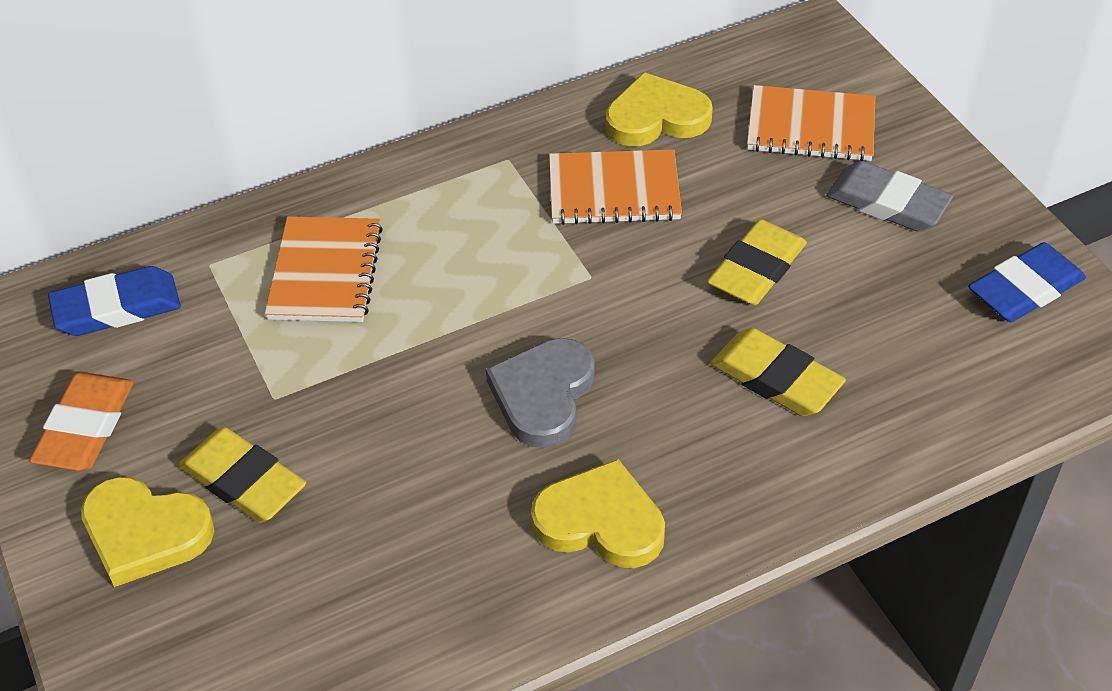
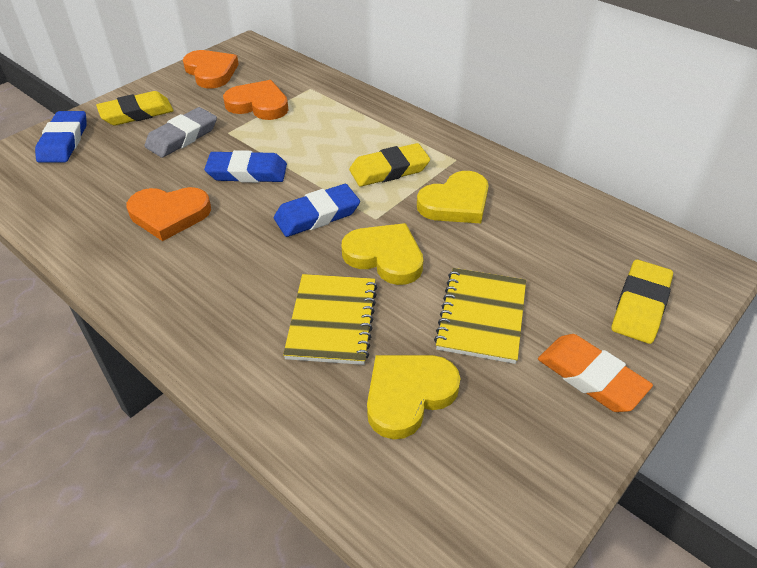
blue eraser: [48,266,181,336] [968,242,1086,322] = 2 -> [35,111,87,163] [204,150,287,183] [274,184,360,237] = 3
grey heart: [486,338,595,448] = 1 -> none = 0
orange heart: none = 0 -> [127,187,211,241] [183,50,239,88] [223,80,288,120] = 3
orange notebook: [265,217,383,322] [549,149,682,225] [747,85,875,161] = 3 -> none = 0
yellow notebook: none = 0 -> [283,274,377,365] [434,268,526,364] = 2

